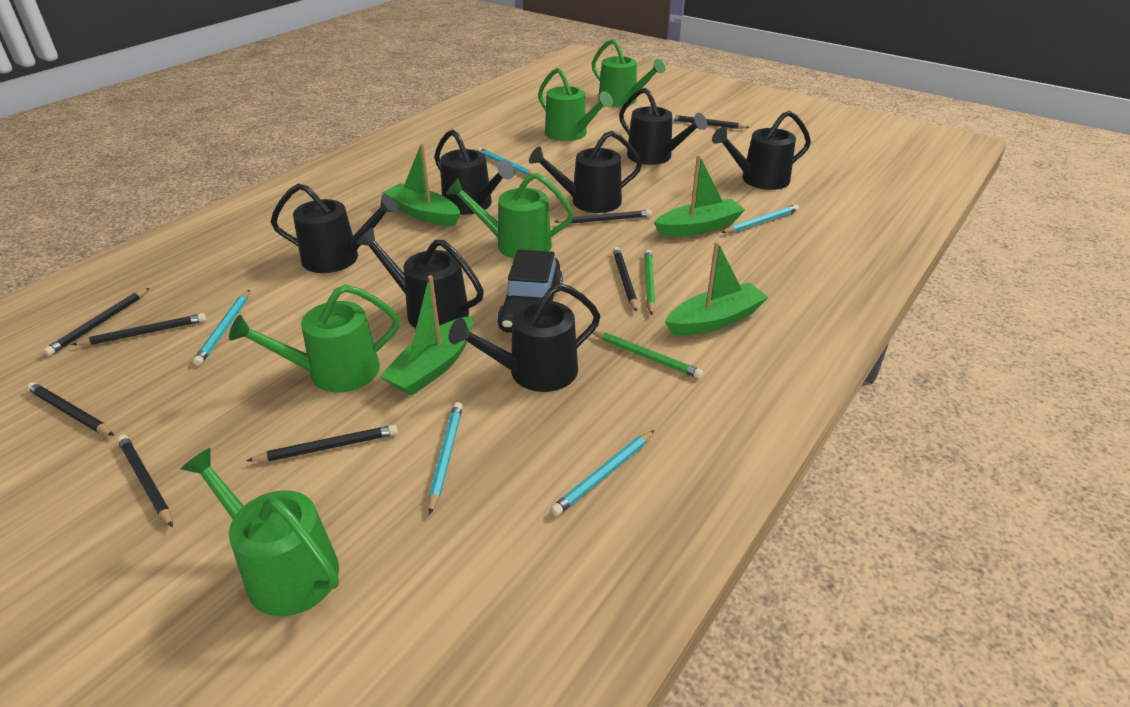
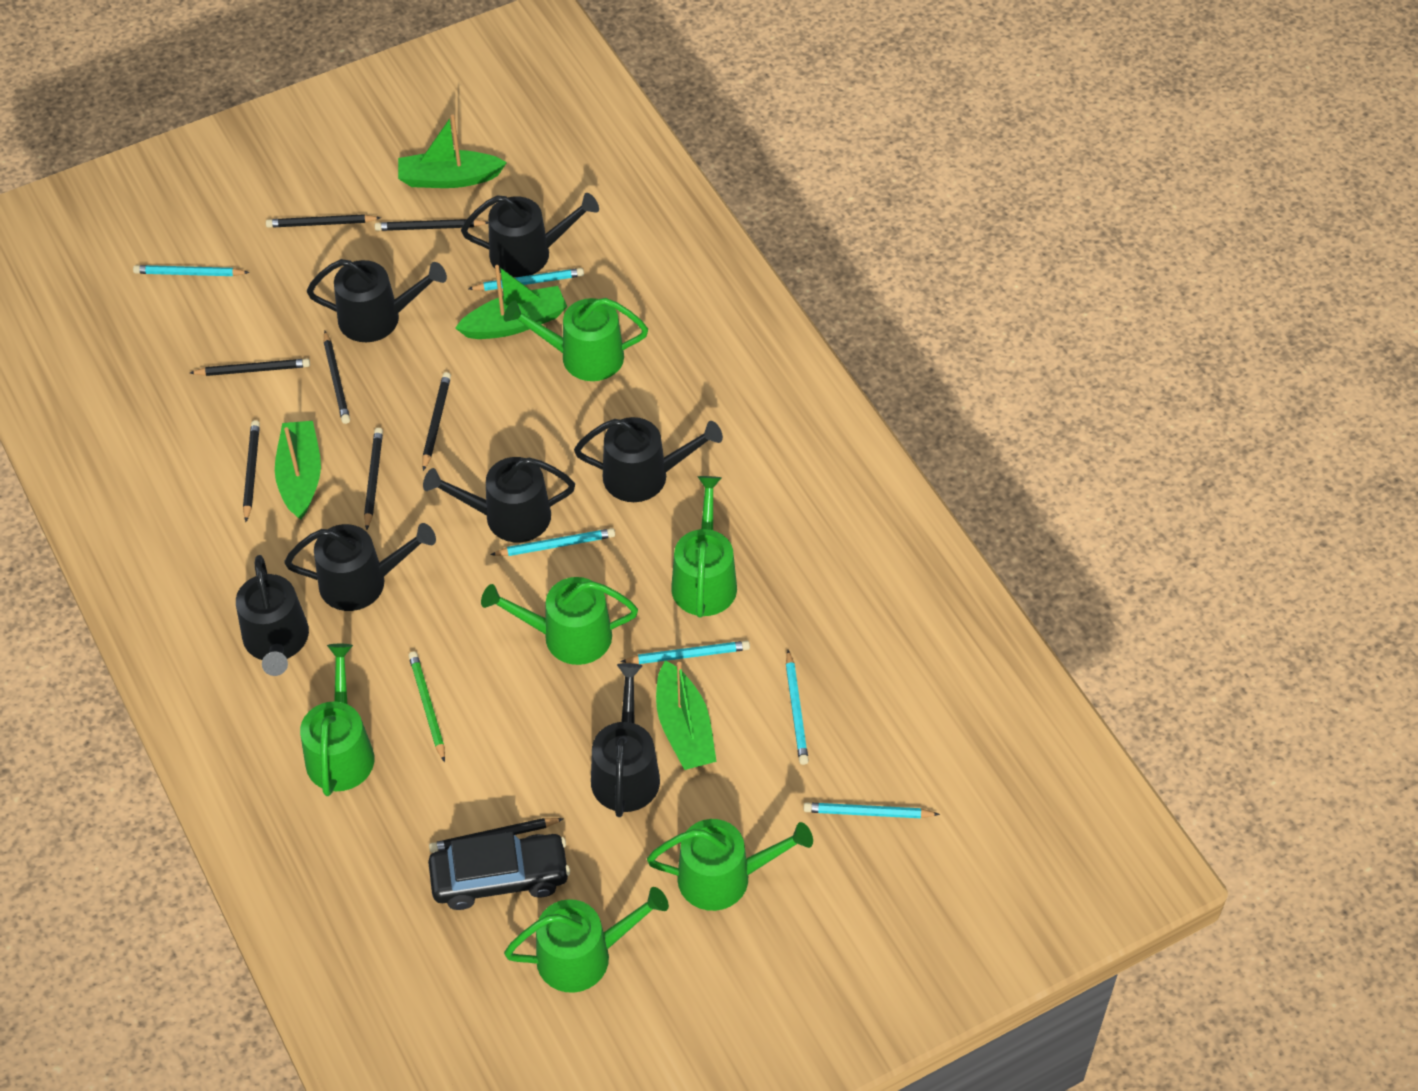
green pencil: [592,331,703,379] [644,249,655,315] = 2 -> [409,651,445,762] = 1
green watering can: [181,448,339,616] [229,284,400,393] [446,173,574,259] [538,68,613,141] [592,39,665,106] = 5 -> [300,644,374,796] [481,577,638,665] [504,298,648,381] [504,887,669,993] [647,819,813,911] [671,476,737,617] = 6
turquoise pencil: [193,290,250,366] [428,402,463,515] [477,147,534,176] [550,430,654,516] [721,204,799,233] = 5 -> [133,265,250,276] [468,268,584,291] [490,528,615,556] [620,641,750,664] [786,650,809,765] [803,802,940,818] = 6

